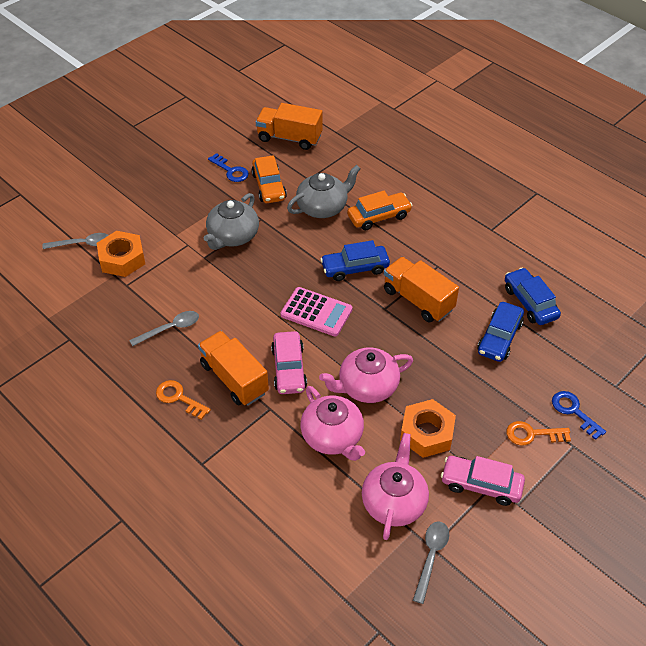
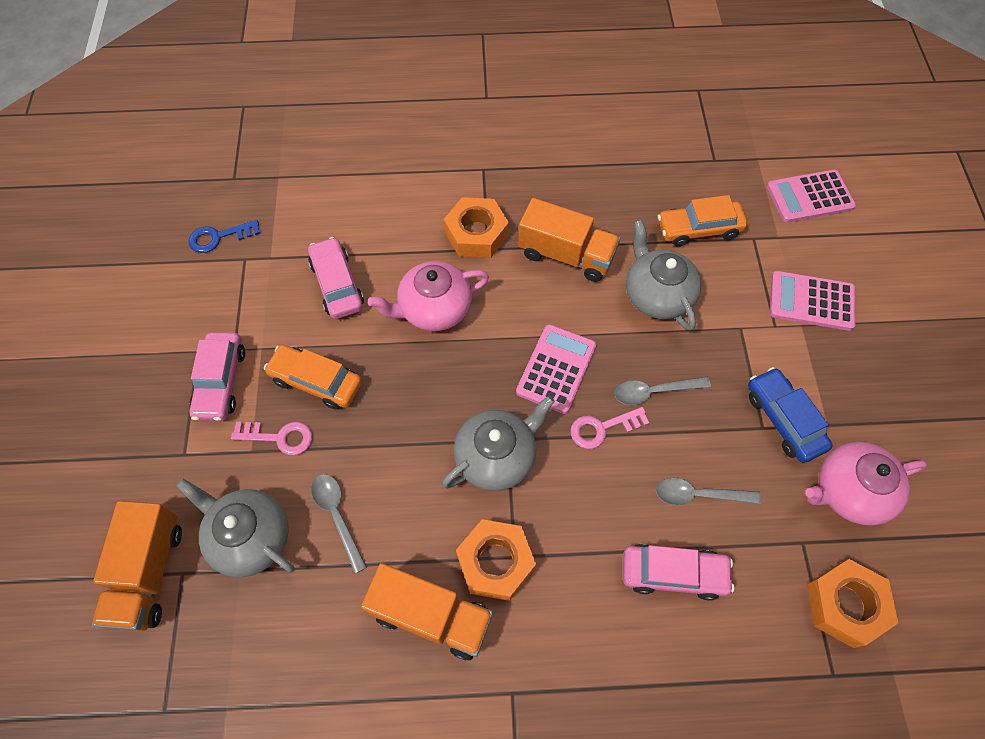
blue car: [320,240,390,281] [478,302,524,362] [505,268,561,325] = 3 -> [748,367,833,463] = 1
blue key: [208,153,249,182] [552,391,606,440] = 2 -> [189,220,260,253] = 1
grey teapot: [204,193,259,250] [287,165,361,218] = 2 -> [176,479,295,577] [442,396,555,491] [626,220,701,331] = 3
orange key: [156,380,211,420] [506,421,571,446] = 2 -> none = 0
orange nut: [97,231,145,277] [400,399,456,458] = 2 -> [444,197,509,258] [456,519,536,601] [807,559,898,648] = 3
pink calculator: [281,287,353,336] = 1 -> [516,324,596,414] [767,170,856,223] [770,271,855,331] = 3
pink car: [271,331,307,394] [441,456,525,506] = 2 -> [189,332,245,421] [308,237,364,319] [623,544,734,600] = 3
pink key: none = 0 -> [231,422,312,455] [570,407,649,449] = 2
pink teapot: [300,386,365,461] [319,348,413,403] [362,433,429,540] = 3 -> [368,261,489,331] [805,442,927,526] = 2

